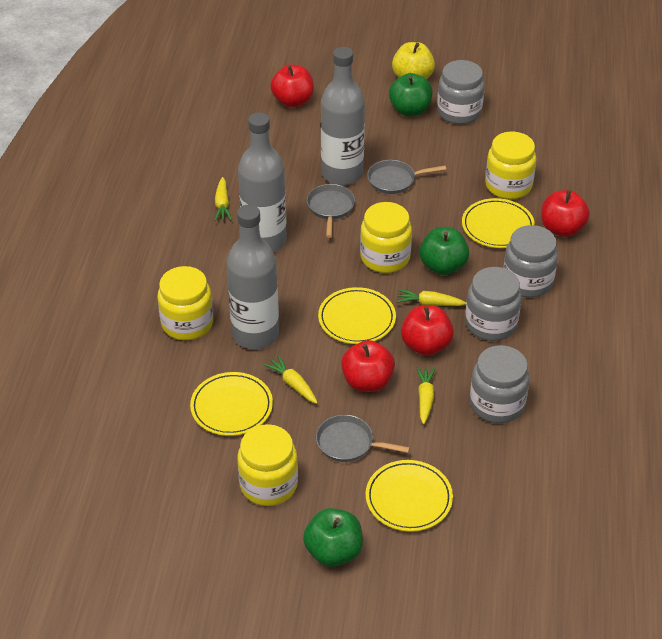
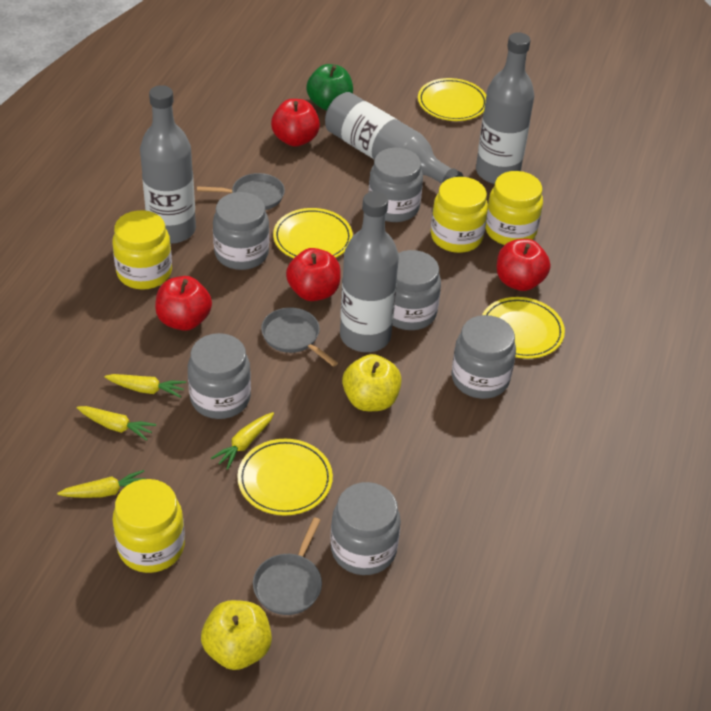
green apple: [303,508,363,567] [389,73,433,116] [420,227,469,275] = 3 -> [306,64,353,110] = 1
grey bottle: [227,204,279,349] [238,112,287,252] [321,47,365,185] = 3 -> [140,85,196,244] [325,92,463,183] [340,191,399,352] [476,32,534,184] = 4
grey jar: [437,60,485,124] [465,267,522,341] [470,345,529,423] [503,225,558,297] = 4 -> [188,333,251,419] [213,192,269,270] [330,482,401,575] [368,148,423,222] [392,250,441,330] [452,315,516,399] = 6
yellow apple: [392,42,435,79] = 1 -> [201,600,272,670] [342,354,402,411] = 2

